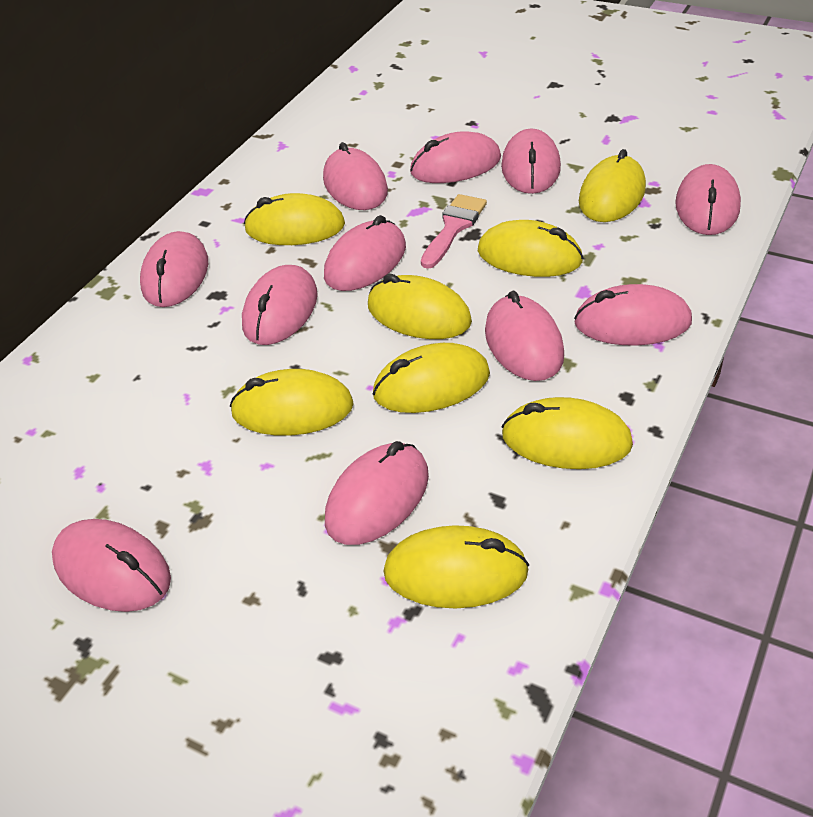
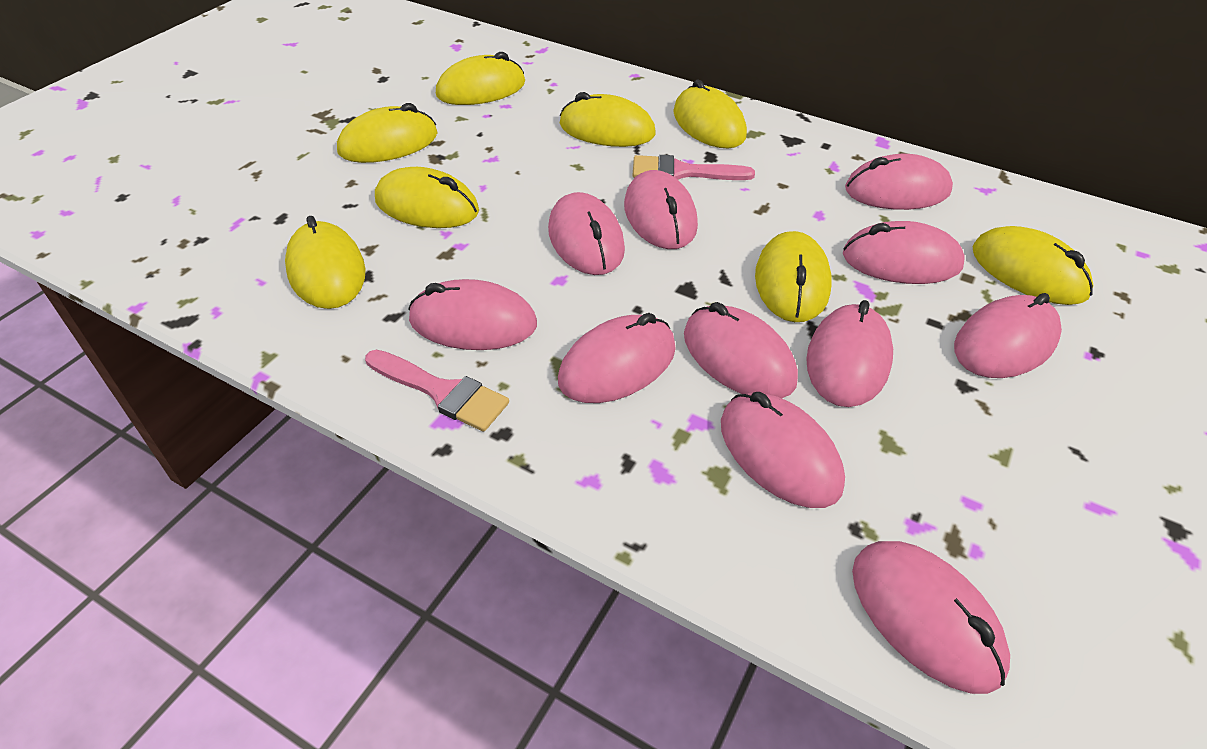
pink brush: [421,194,487,269] = 1 -> [365,350,509,432] [632,155,755,180] = 2

